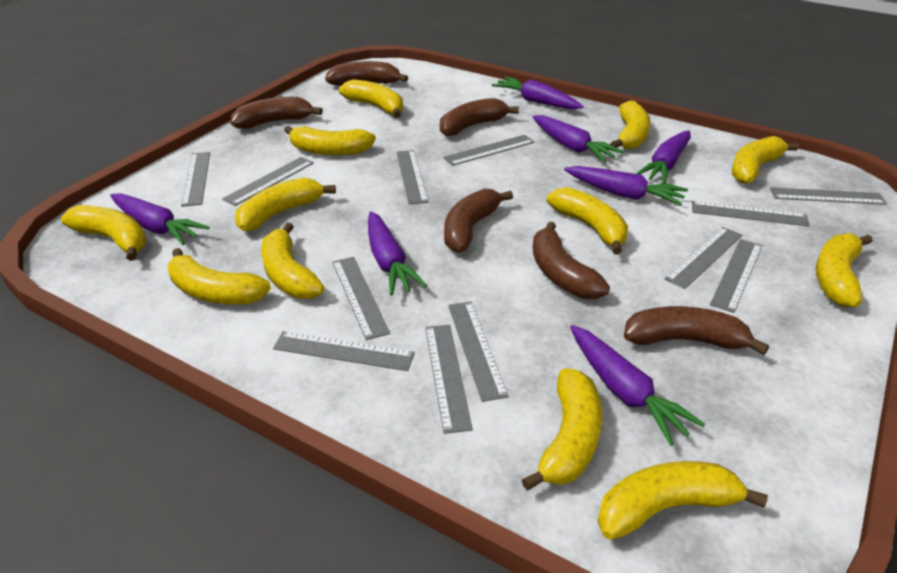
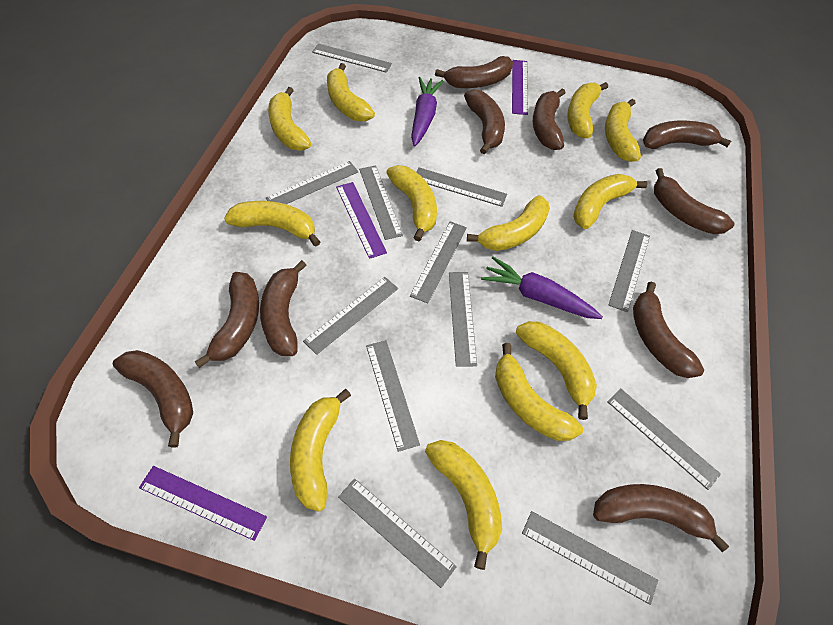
brown banana: [231,97,323,129] [325,61,408,86] [440,98,519,136] [444,189,513,253] [533,222,610,299] [624,306,769,355] = 6 -> [113,350,193,448] [195,272,259,368] [260,260,307,356] [435,56,513,88] [464,89,505,154] [533,88,565,150] [593,484,729,552] [633,282,704,378] [643,120,731,149] [654,168,734,234] = 10
purple carrot: [110,193,210,245] [368,211,427,295] [492,77,584,109] [533,115,624,162] [564,166,688,206] [570,325,705,446] [636,131,691,184] = 7 -> [411,77,443,147] [481,257,603,319] = 2
purple ruler: none = 0 -> [139,466,267,541] [336,182,387,259] [512,60,528,115] = 3

